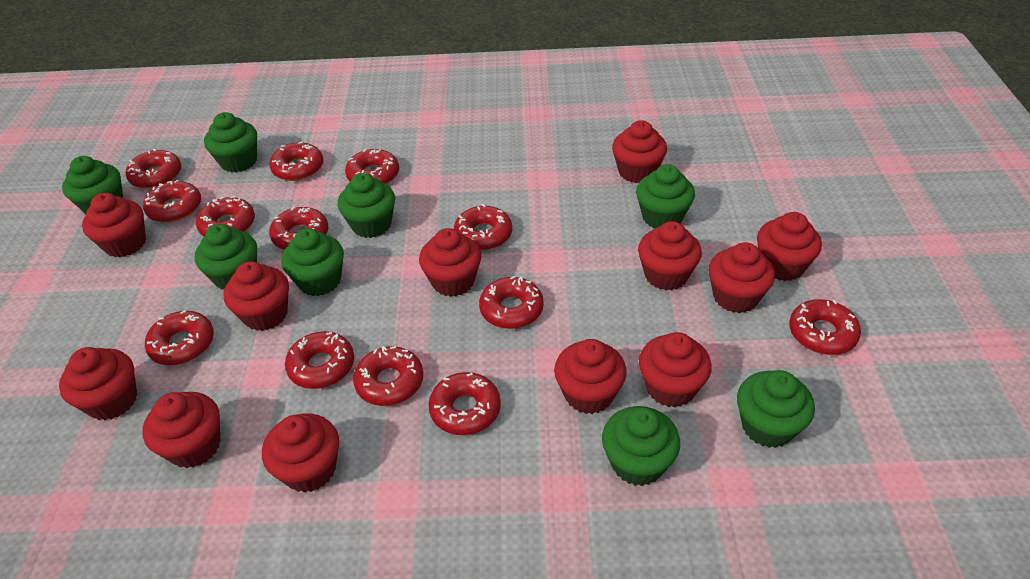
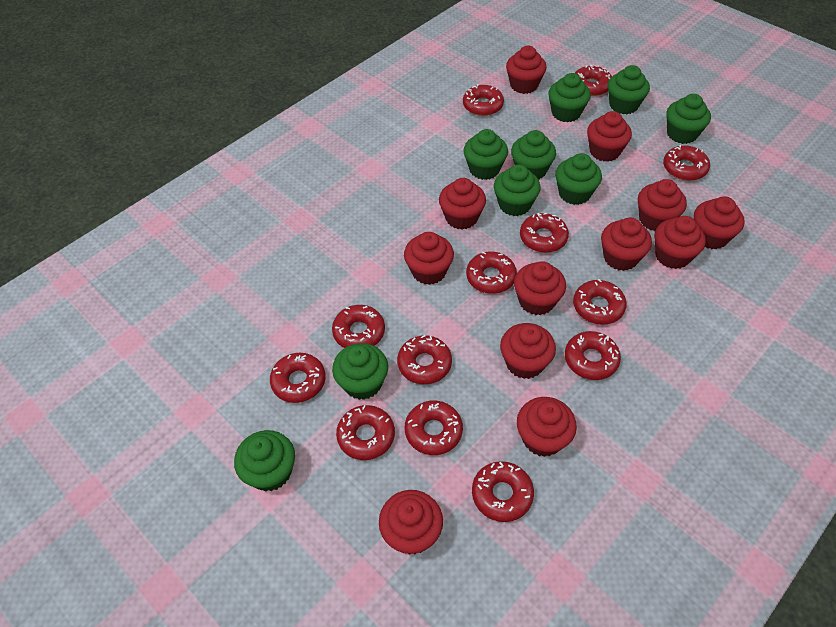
green cupcake: [62,156,123,214] [195,224,257,290] [204,112,257,173] [281,228,344,296] [337,173,395,238] [602,406,680,486] [636,164,695,228] [737,370,815,448] = 8 -> [234,430,295,491] [332,343,388,400] [463,129,508,180] [494,165,541,216] [511,130,556,180] [548,73,591,122] [555,153,602,205] [608,65,650,114] [666,94,711,144] = 9

